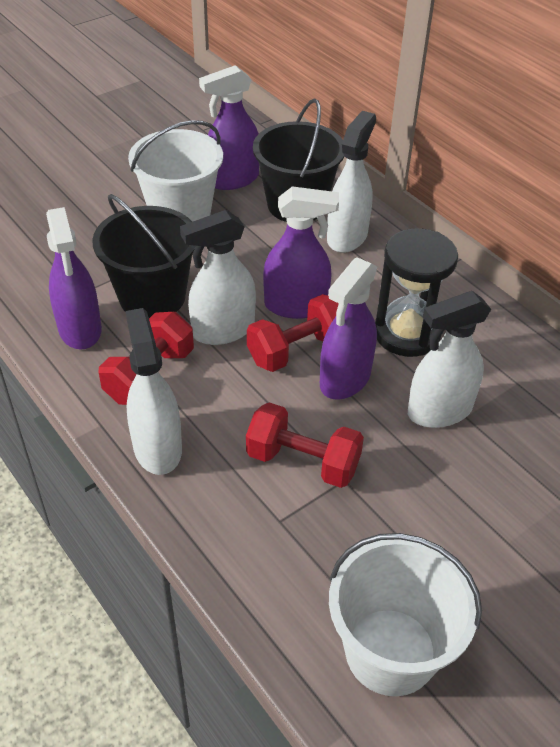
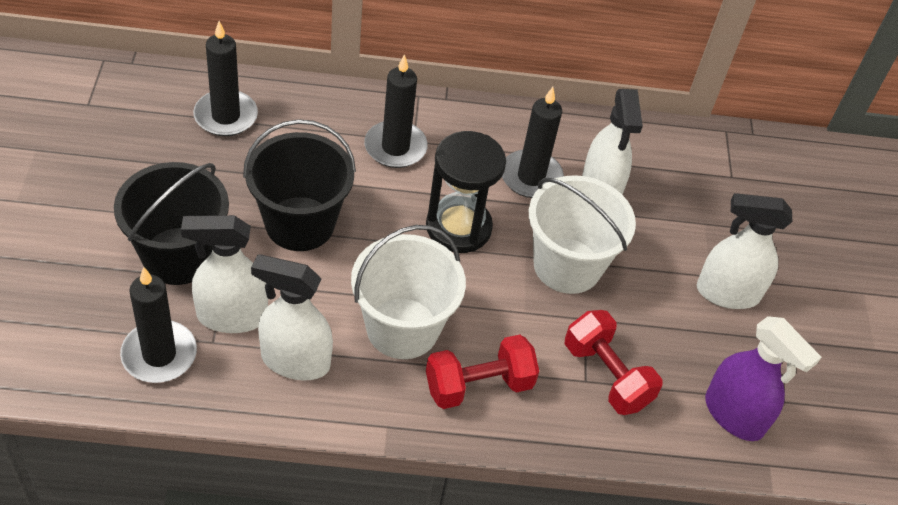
black candle: none = 0 -> [120,267,197,383] [193,21,258,136] [364,54,428,168] [502,87,564,198] = 4
purple spray bottle: [46,207,102,349] [199,65,259,190] [263,186,339,319] [320,257,377,400] = 4 -> [705,316,822,441] = 1
red dumbbell: [99,312,194,405] [246,403,364,488] [247,294,339,372] = 3 -> [426,335,539,409] [565,310,663,415] = 2

